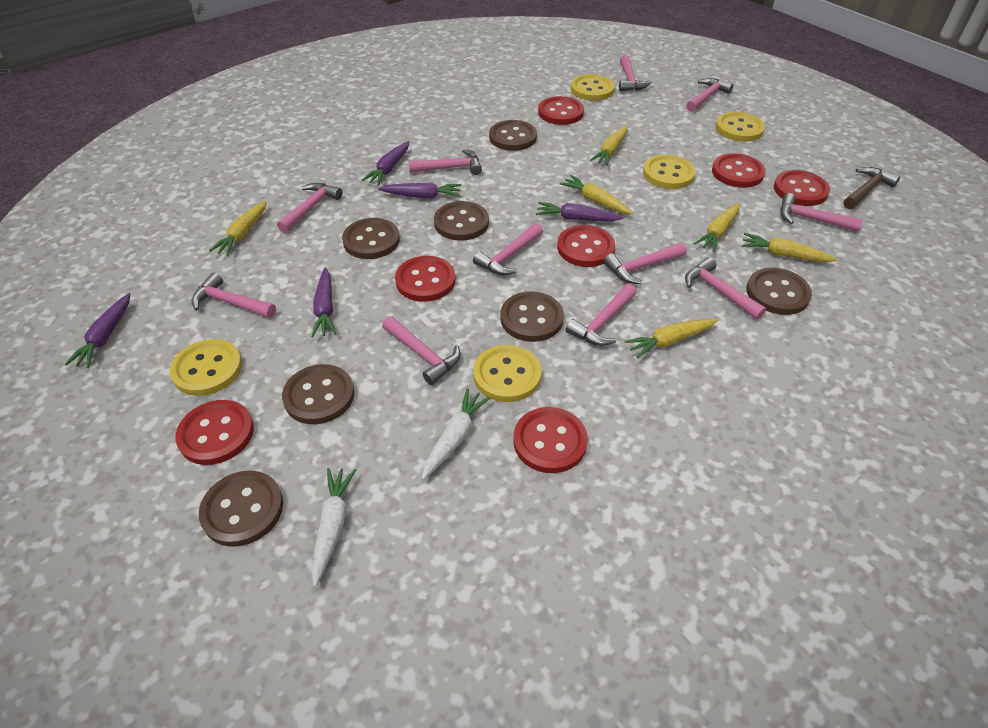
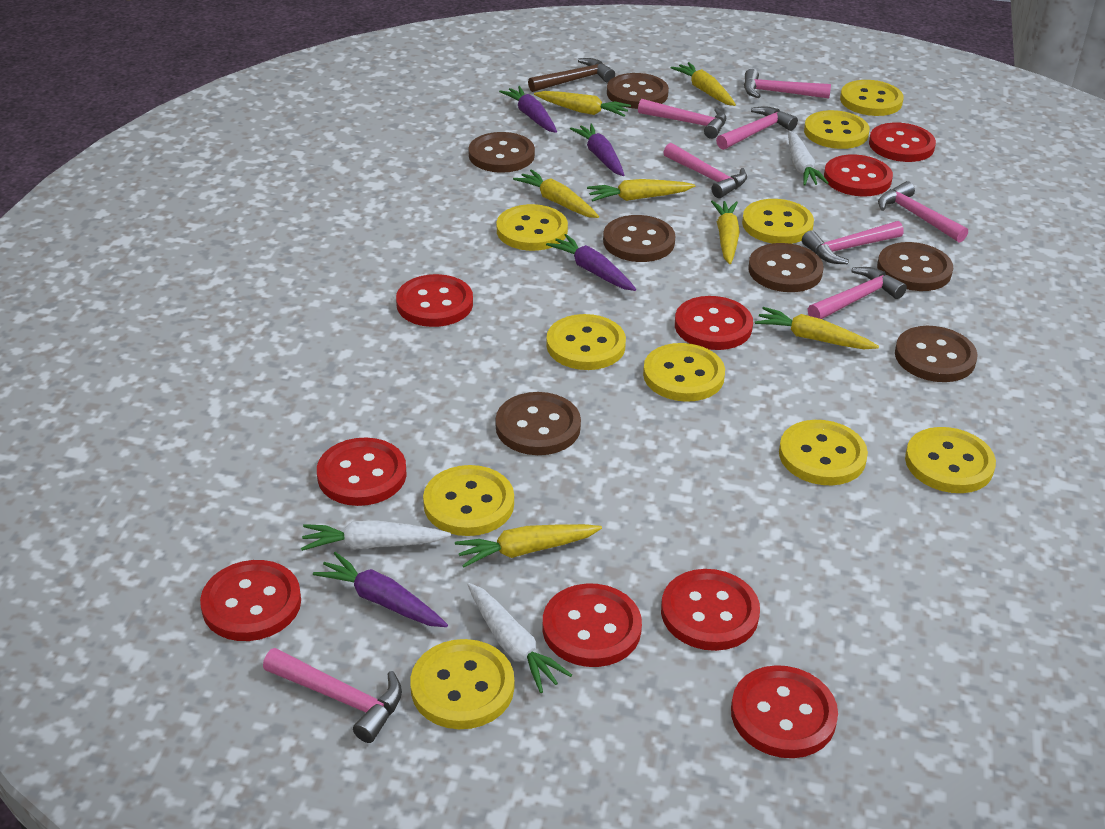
pink hammer: [192,273,276,318] [277,183,342,233] [382,316,460,385] [409,149,482,175] [473,223,543,275] [566,284,637,346] [604,243,687,284] [619,55,652,91] [685,257,767,320] [686,78,733,112] [780,193,863,232] = 11 -> [263,648,402,743] [638,99,726,139] [663,143,747,198] [716,106,798,150] [744,69,831,99] [802,221,904,264] [808,267,907,319] [878,181,968,243] = 8
purple carrot: [65,293,130,368] [311,268,336,337] [362,141,409,185] [378,182,461,198] [536,202,623,221] = 5 -> [313,552,448,627] [499,86,557,133] [546,234,636,291] [570,124,624,176] = 4
red button: [175,400,254,465] [395,256,456,302] [514,407,588,473] [538,96,584,125] [557,225,615,267] [712,153,766,188] [774,170,830,206] = 7 -> [200,560,301,641] [317,438,407,506] [396,274,473,327] [542,584,642,667] [661,569,760,651] [675,296,753,350] [731,665,838,758] [824,154,893,196] [869,123,936,162] = 9
white carrot: [311,468,356,587] [422,388,491,480] = 2 -> [301,520,451,551] [468,583,572,693] [788,131,829,186] = 3
yellow button: [170,339,242,396] [473,345,542,402] [571,74,615,101] [643,155,696,189] [715,112,765,142] = 5 -> [410,639,514,729] [423,465,514,536] [497,204,568,251] [546,314,626,370] [643,343,725,402] [742,199,814,244] [779,420,868,485] [804,110,870,149] [840,80,904,116] [905,427,996,493] = 10
yellow carrot: [209,200,267,256] [560,175,633,214] [590,125,628,166] [624,319,718,359] [694,203,740,252] [742,233,838,262] = 6 -> [455,524,602,568] [513,170,599,218] [534,91,631,117] [587,179,695,202] [671,62,736,106] [711,201,740,264] [755,307,879,349] = 7

